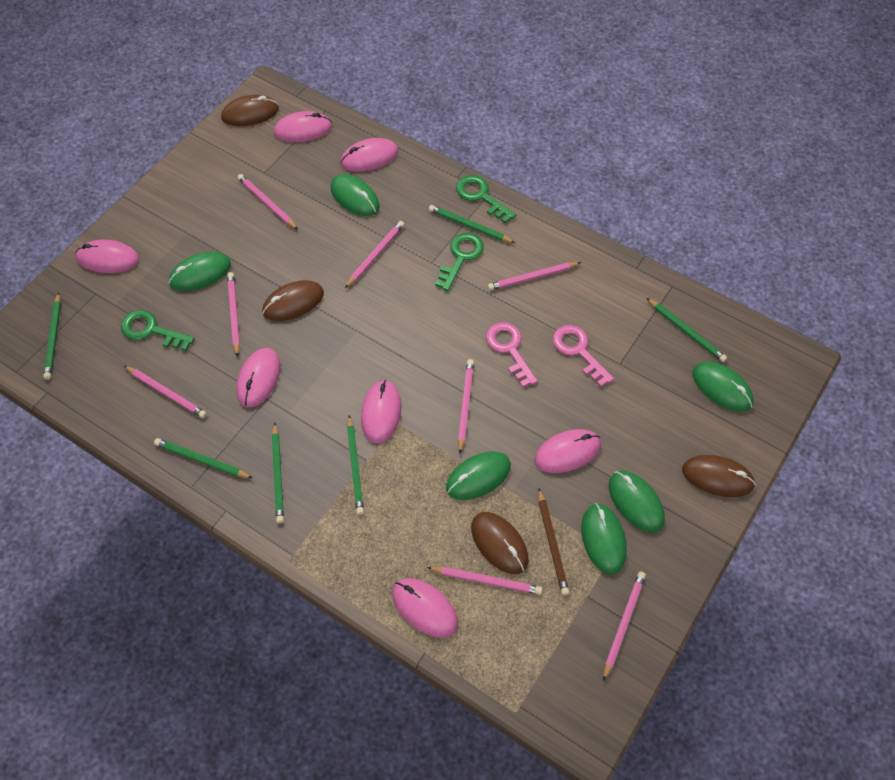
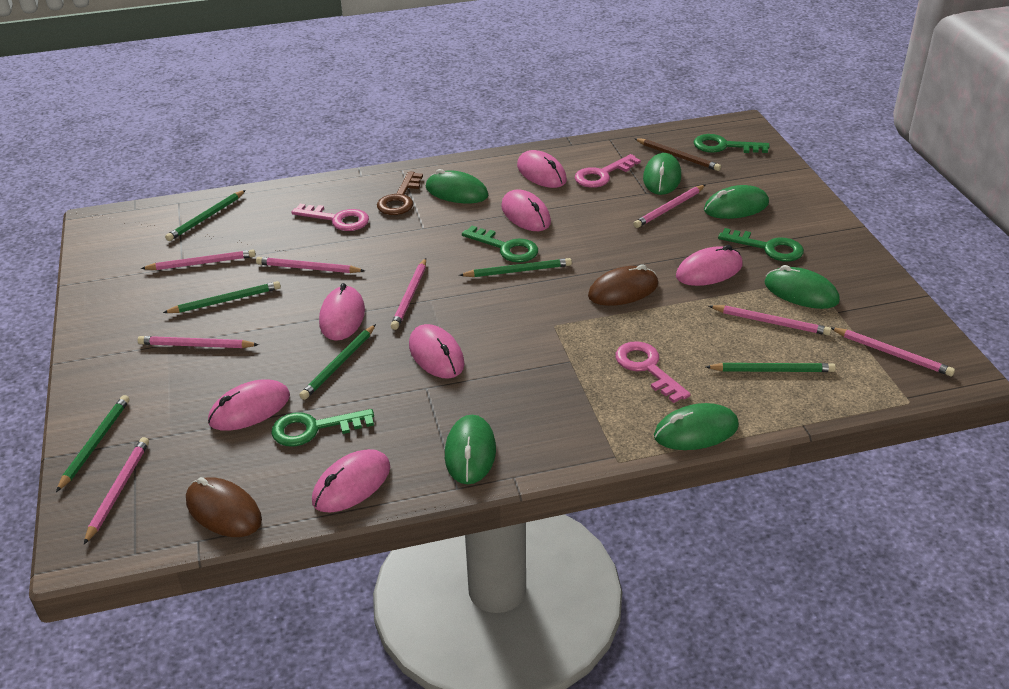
brown key: none = 0 -> [377,171,423,215] = 1
brown mouse: [221,95,279,126] [262,280,324,321] [471,512,529,574] [682,455,756,497] = 4 -> [186,477,262,537] [588,264,658,306] = 2
green key: [121,310,195,351] [435,233,484,291] [456,175,516,223] = 3 -> [271,409,374,447] [462,226,538,262] [694,134,770,153] [718,228,804,262] = 4
pink key: [486,322,538,387] [553,325,614,387] = 2 -> [291,204,369,231] [575,154,641,188] [615,341,691,403] = 3

